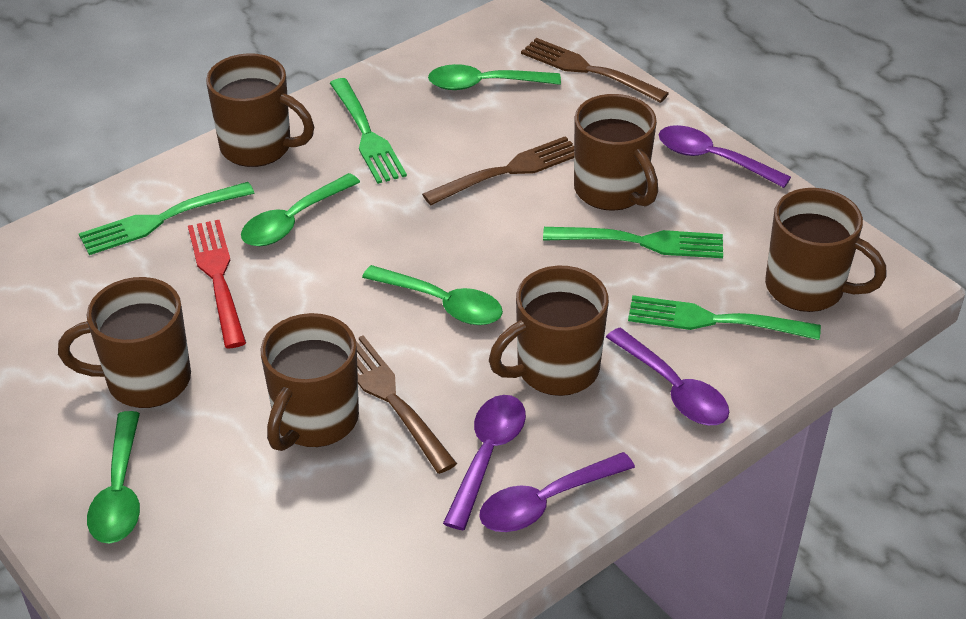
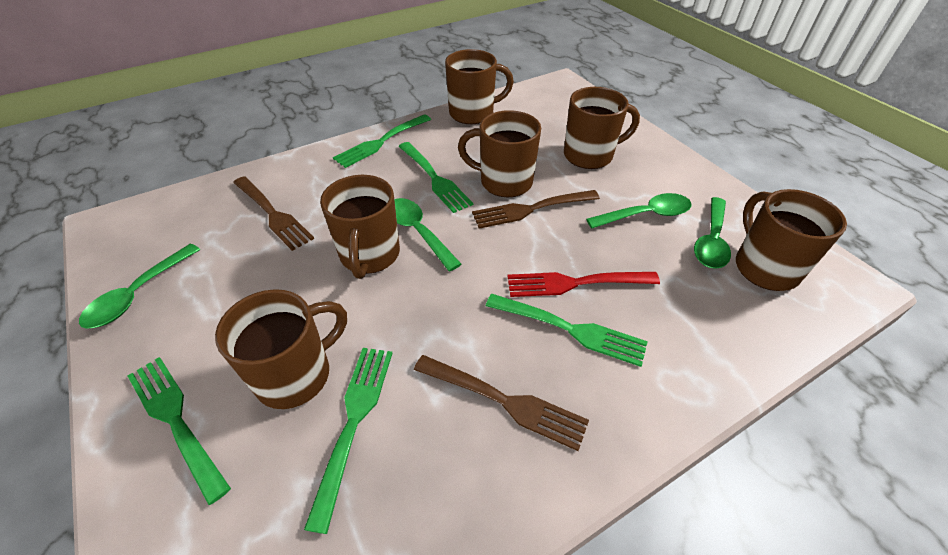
green fork: [79,182,254,255] [330,78,407,184] [543,227,723,258] [628,295,821,340] = 4 -> [128,357,231,505] [304,348,393,534] [333,114,431,168] [398,142,473,213] [485,294,648,367] = 5
purple spoon: [443,395,526,530] [479,452,635,532] [606,328,729,425] [659,125,791,188] = 4 -> none = 0

